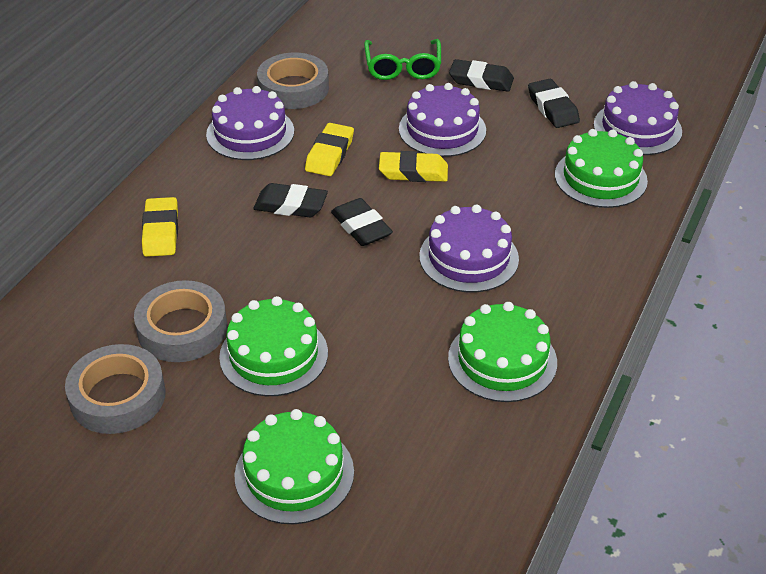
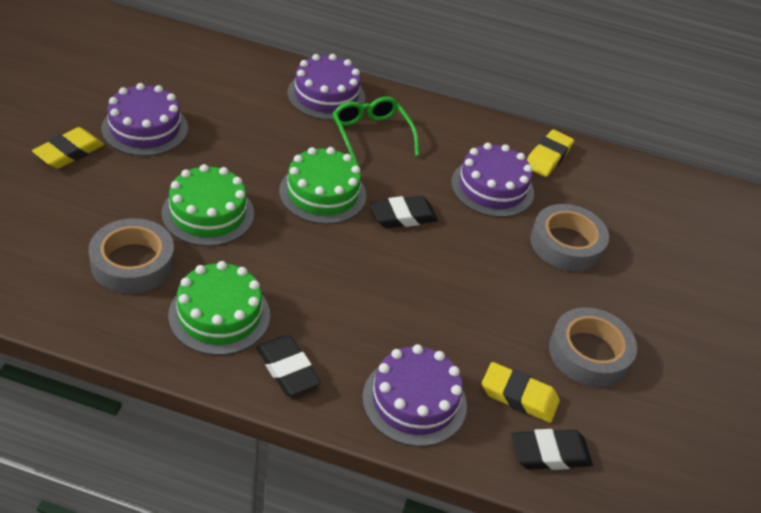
black eraser: [253,183,328,217] [331,198,393,246] [449,59,514,92] [528,79,580,128] = 4 -> [256,335,321,396] [370,196,438,228] [512,429,593,470] = 3
green cake: [219,296,328,396] [234,409,354,524] [448,302,557,402] [555,129,648,208] = 4 -> [161,164,254,246] [168,261,270,355] [279,147,366,224] = 3

